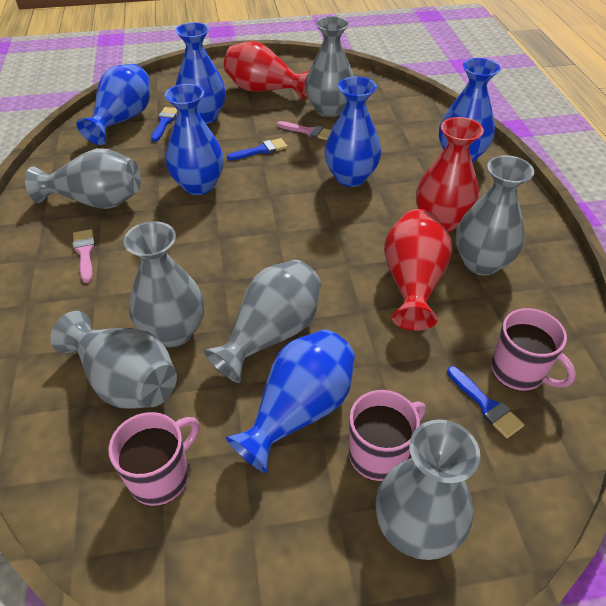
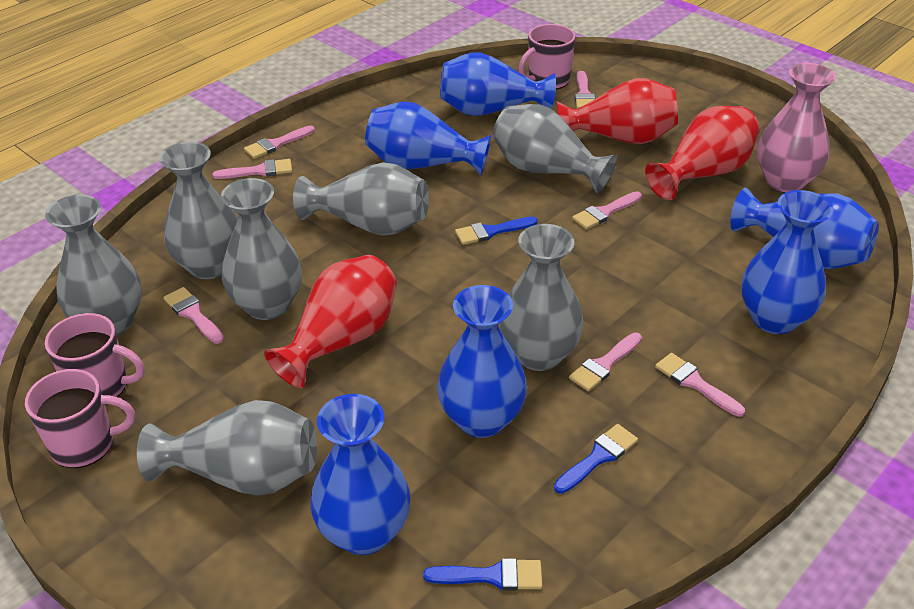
pink brush: [73,229,95,283] [277,121,331,140] = 2 -> [163,287,224,344] [213,159,292,179] [244,126,315,159] [569,333,642,391] [572,191,642,229] [575,71,595,109] [655,353,745,417] = 7
pink vase: none = 0 -> [757,63,836,192] = 1

